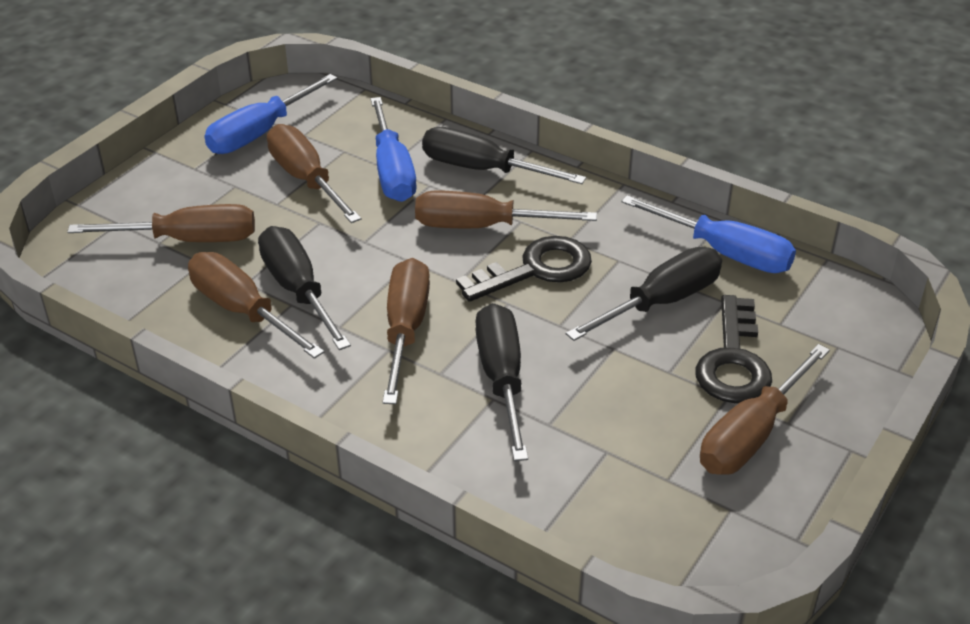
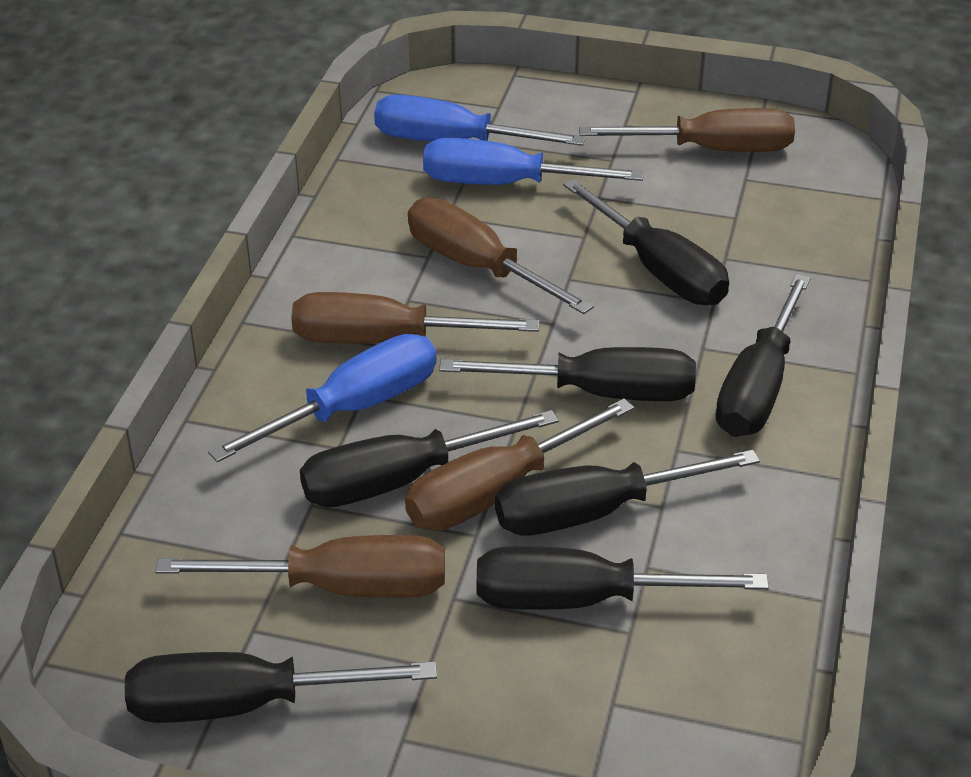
black key: [456,236,592,302] [695,295,772,403] = 2 -> none = 0
black screwdriver: [258,226,351,350] [422,127,586,184] [476,303,528,461] [566,247,722,341] = 4 -> [125,652,437,723] [300,410,559,507] [439,347,696,401] [477,546,769,610] [495,450,760,536] [563,179,729,305] [716,274,811,437] = 7
brown screwdriver: [67,204,255,242] [188,252,324,359] [267,124,361,223] [382,258,430,404] [415,191,597,228] [700,344,830,475] = 6 -> [155,535,445,598] [291,292,539,343] [405,398,634,531] [408,198,594,314] [579,108,795,152] = 5

